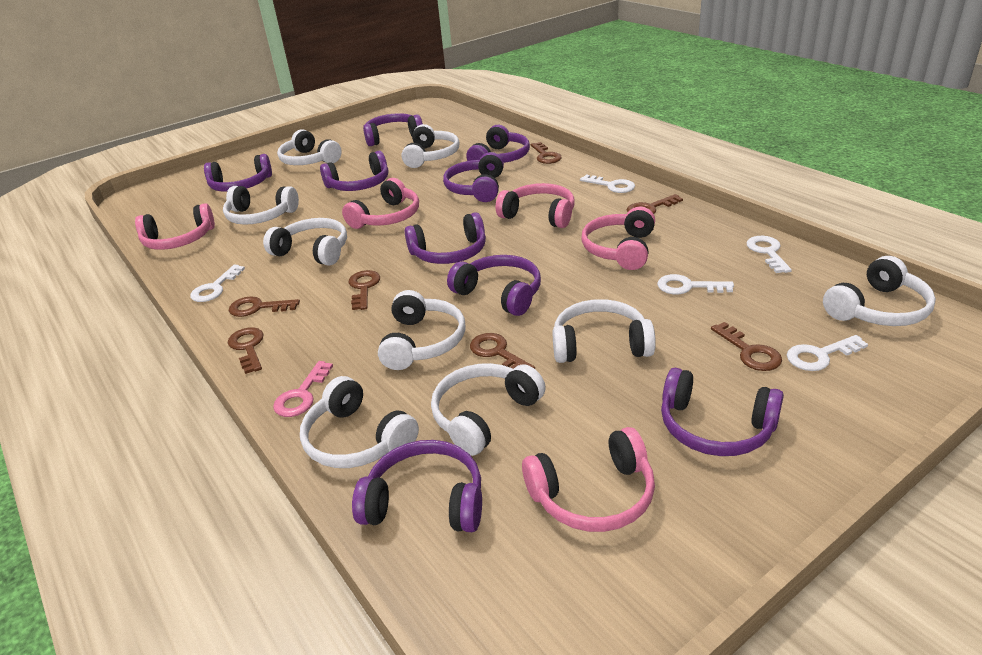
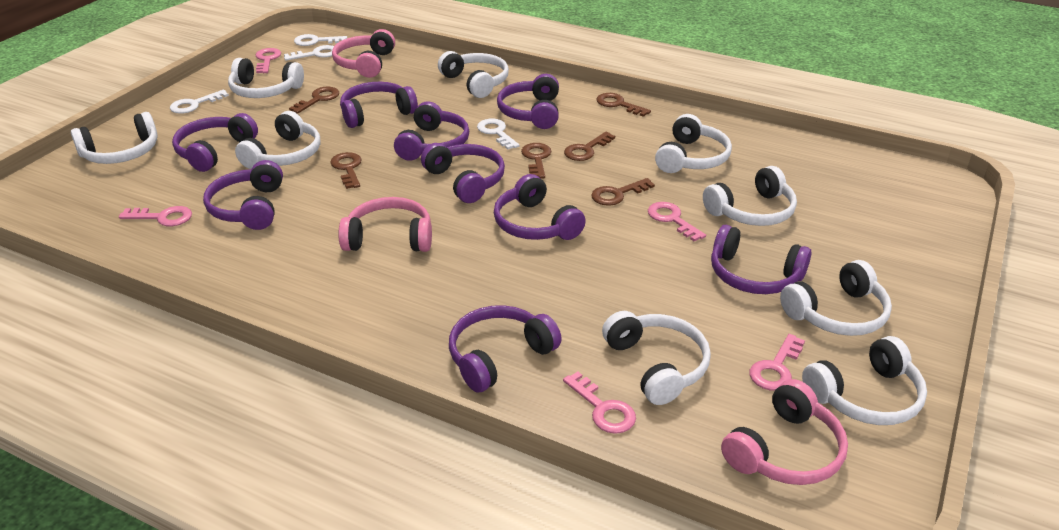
brown key: [228,327,264,374] [229,296,300,317] [349,270,380,310] [470,333,535,369] [531,142,562,164] [627,194,683,214] [711,322,782,371] = 7 -> [289,87,339,114] [330,152,362,189] [521,143,552,179] [564,132,615,161] [591,178,655,206] [597,93,651,117] = 6
pink headphones: [135,203,215,250] [342,178,419,229] [496,183,575,228] [522,427,655,532] [581,206,655,270] = 5 -> [332,29,395,78] [338,197,432,252] [721,379,848,485] = 3
pink key: [273,361,333,417] = 1 -> [119,206,192,226] [255,48,281,73] [563,372,636,434] [648,202,706,241] [749,334,805,391] = 5
white key: [190,264,245,302] [580,175,635,193] [657,274,734,294] [746,236,792,273] [787,335,868,371] = 5 -> [170,90,229,114] [284,45,334,61] [294,34,347,46] [477,119,520,150] = 4

